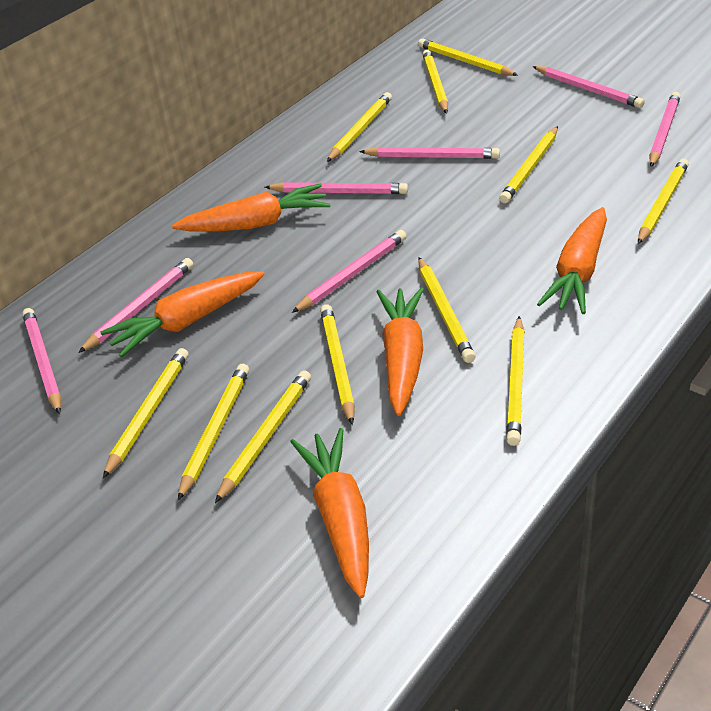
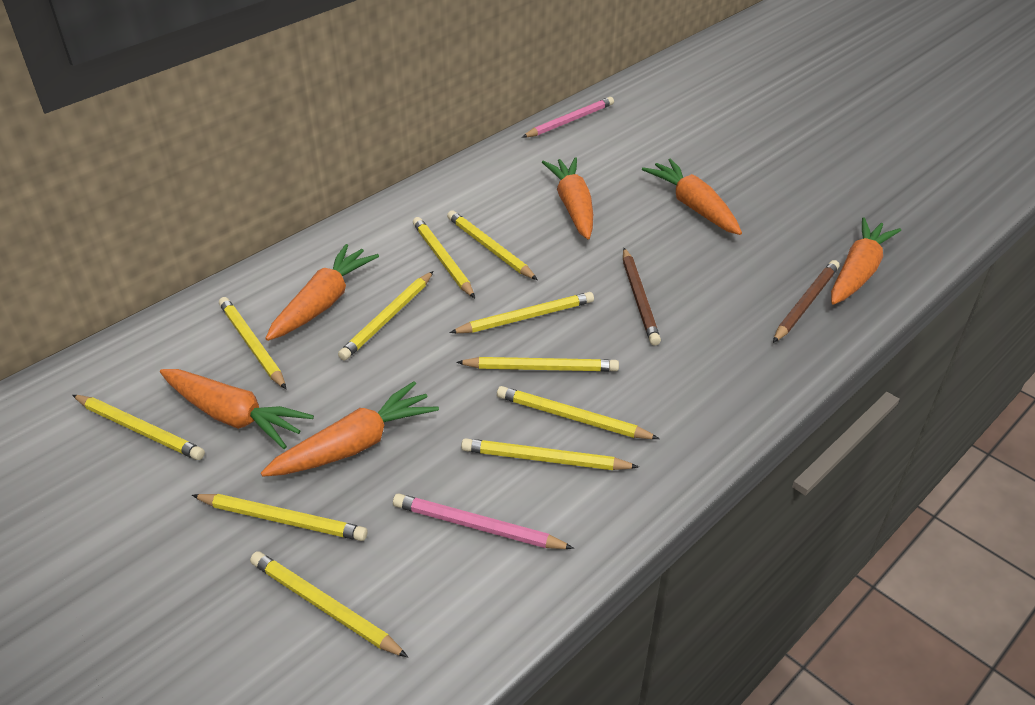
brown pencil: none = 0 -> [623,248,661,346] [773,260,839,343] = 2
orange carrot: [100,271,265,357] [172,183,330,231] [290,428,369,598] [376,287,424,416] [537,207,607,314] = 5 -> [160,369,314,449] [261,381,439,477] [265,244,379,341] [542,157,593,240] [642,159,742,235] [831,217,901,305] = 6
pink pencil: [22,308,61,414] [78,258,193,353] [265,182,408,194] [292,230,406,313] [359,147,500,159] [533,66,645,108] [649,92,681,167] = 7 -> [393,494,574,549] [522,97,614,138] = 2

